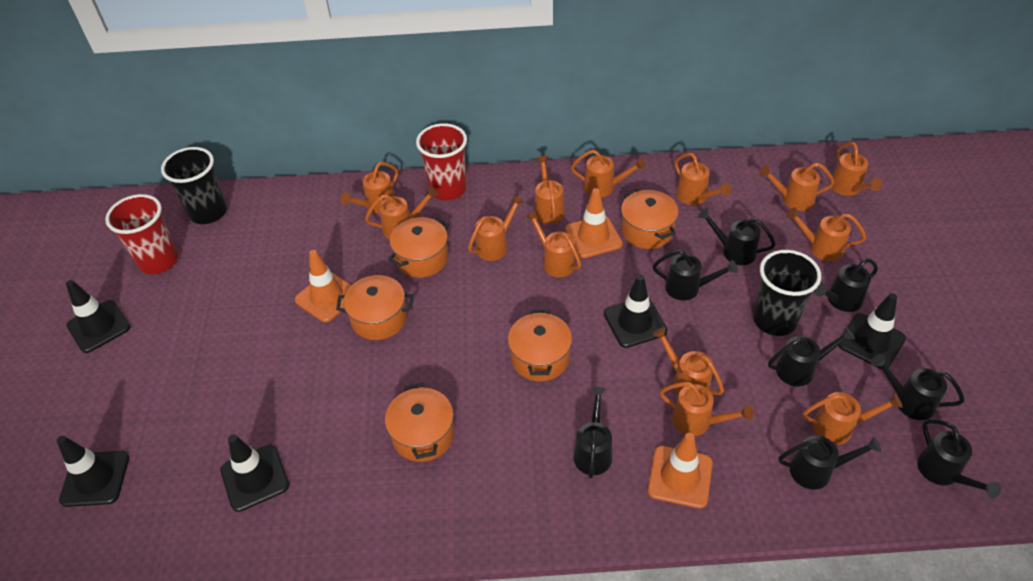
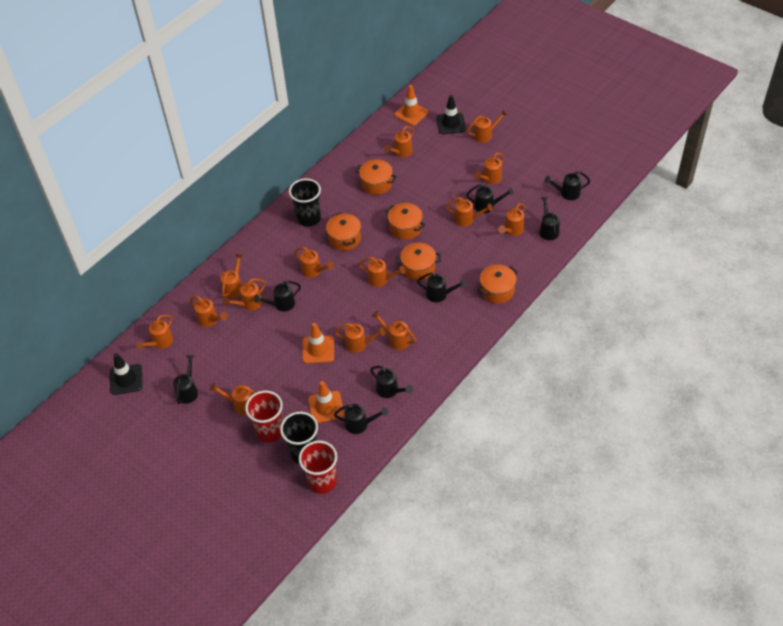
black traffic cone: [57,436,129,507] [66,280,131,353] [220,434,289,512] [604,275,668,348] [838,293,906,369] = 5 -> [110,353,143,395] [436,95,466,134] = 2
orange watering can: [340,162,398,214] [365,186,438,239] [468,195,524,261] [526,211,581,277] [534,156,565,224] [571,150,646,198] [652,327,724,396] [660,382,753,436] [674,153,731,205] [759,163,834,211] [786,207,866,261] [802,392,902,445] [830,142,882,196] = 13 -> [136,315,173,350] [190,296,228,327] [210,383,256,415] [221,253,243,298] [223,278,266,310] [294,247,334,278] [335,323,385,353] [359,257,405,287] [372,311,416,350] [384,126,414,157] [446,197,493,227] [467,110,508,143] [474,153,504,184] [498,203,525,236] = 14

